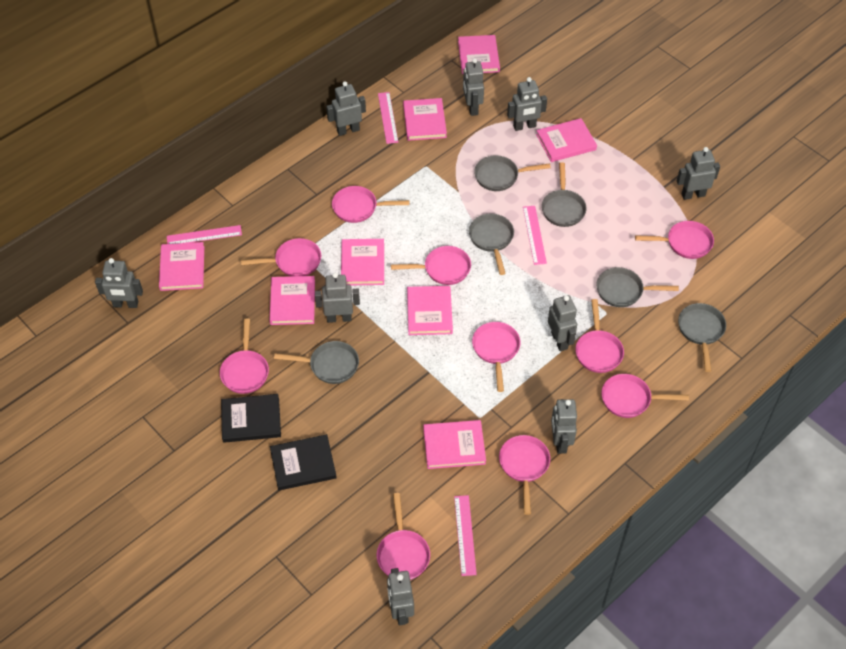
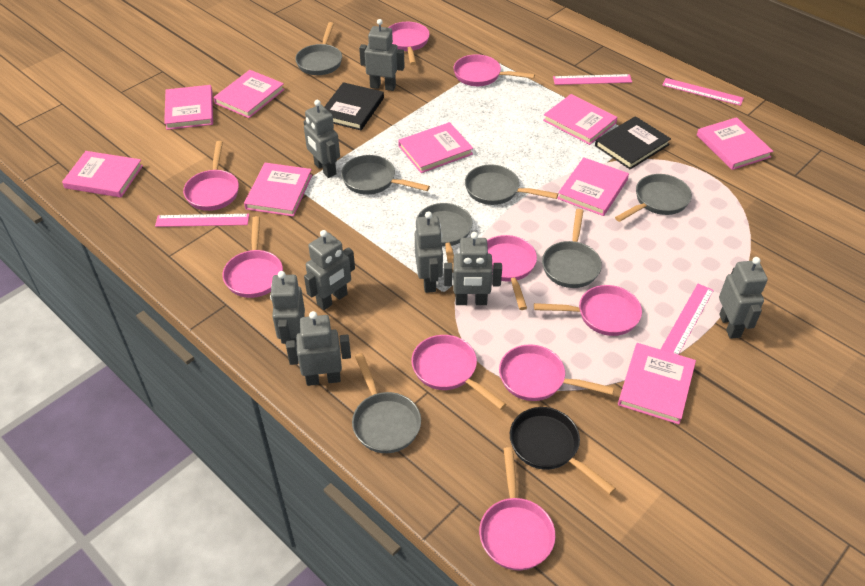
black pan: none = 0 -> [510,407,616,494] = 1
grey pan: [274,341,359,384] [469,214,514,275] [474,155,551,191] [542,162,587,227] [596,267,679,307] [678,303,726,372] = 6 -> [295,22,342,75] [341,155,430,195] [352,353,421,453] [416,203,473,264] [465,164,558,205] [542,209,602,288] [615,174,692,222] = 7
grey robot: [95,258,143,308] [315,273,360,323] [326,81,366,136] [387,568,414,625] [463,58,484,116] [507,77,547,131] [548,295,577,351] [551,399,577,454] [677,147,720,200] = 9 -> [270,271,305,348] [286,311,351,386] [304,100,340,178] [304,230,355,310] [359,19,405,91] [415,211,443,293] [444,232,502,305] [719,257,768,339] = 8
pink book: [159,242,204,291] [270,276,315,325] [341,239,384,285] [403,98,447,141] [407,286,453,335] [423,420,486,469] [458,35,500,74] [536,118,597,162] = 8 -> [62,151,143,197] [164,85,213,130] [213,70,285,118] [244,163,312,217] [398,122,473,173] [543,94,618,145] [557,157,629,216] [618,343,696,424] [697,117,773,170] = 9
pink pan: [220,319,269,394] [241,238,321,276] [332,186,410,223] [377,493,430,580] [391,246,471,285] [472,322,520,392] [499,435,550,515] [576,299,624,373] [601,374,689,418] [635,221,714,259] = 10 -> [183,141,239,211] [222,216,283,298] [388,22,430,65] [411,335,506,410] [453,54,535,86] [479,447,555,570] [487,235,537,310] [499,344,614,401] [534,285,642,336] = 9

